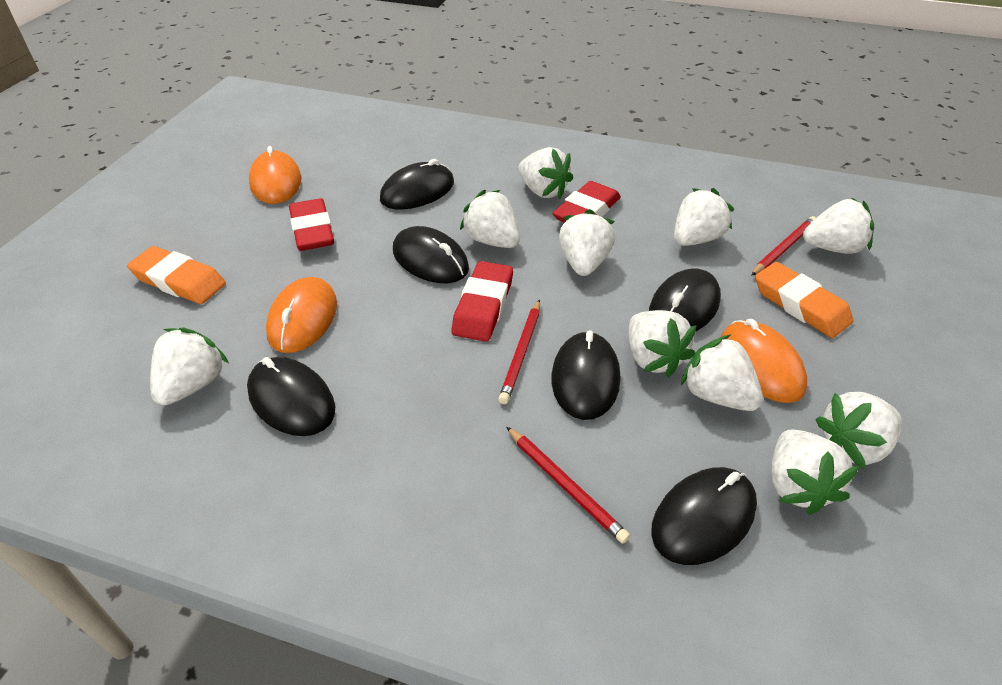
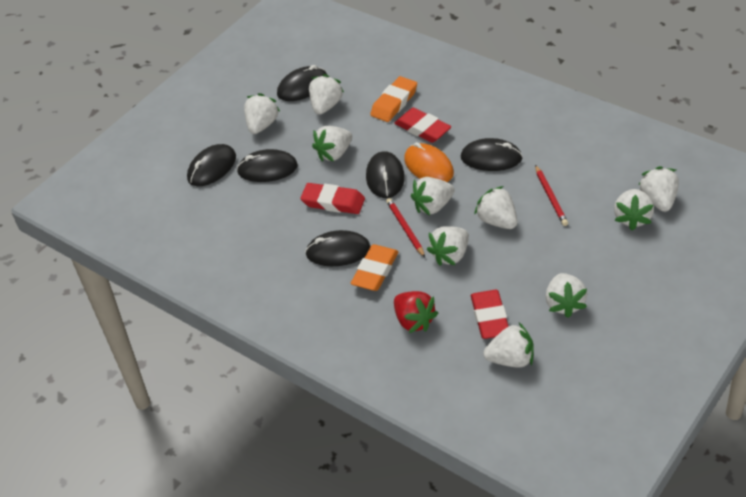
orange mouse: [249,146,301,204] [266,277,337,353] [720,319,807,403] = 3 -> [404,142,454,182] = 1
red pencil: [498,299,540,404] [506,426,630,544] [751,216,816,276] = 3 -> [386,198,425,257] [535,165,568,226] = 2
red strawberry: none = 0 -> [394,291,438,333] = 1

